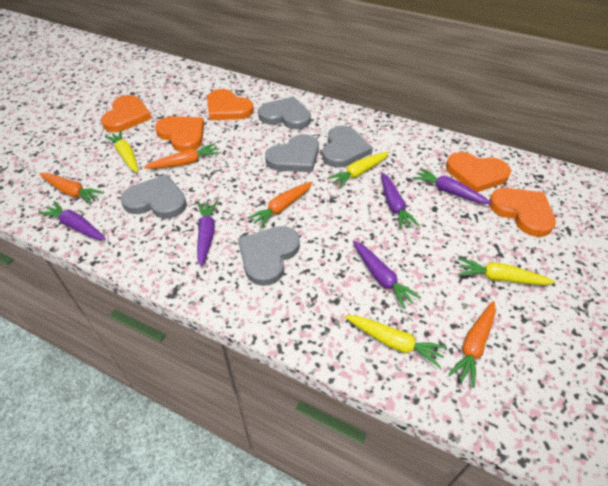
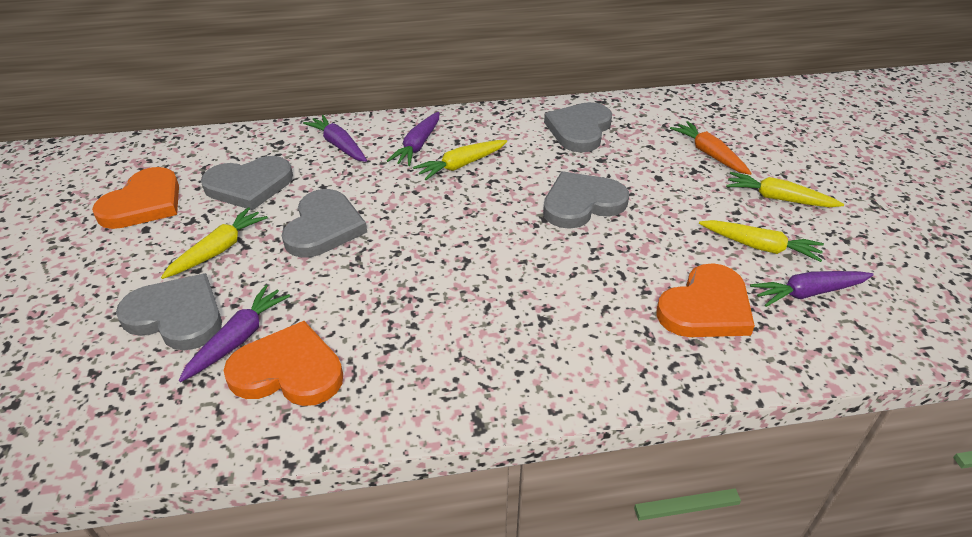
orange carrot: [39,173,104,204] [144,143,220,169] [247,181,313,228] [448,301,496,388] = 4 -> [670,121,752,175] = 1
orange heart: [101,95,152,132] [155,116,204,152] [207,89,254,120] [446,152,511,192] [489,188,556,237] = 5 -> [92,167,179,229] [223,321,343,406] [656,263,755,337] = 3
purple carrot: [38,201,106,240] [197,201,218,267] [353,241,421,309] [381,172,420,230] [413,168,492,204] = 5 -> [179,285,290,382] [303,115,367,162] [387,112,439,166] [750,271,874,307] = 4

